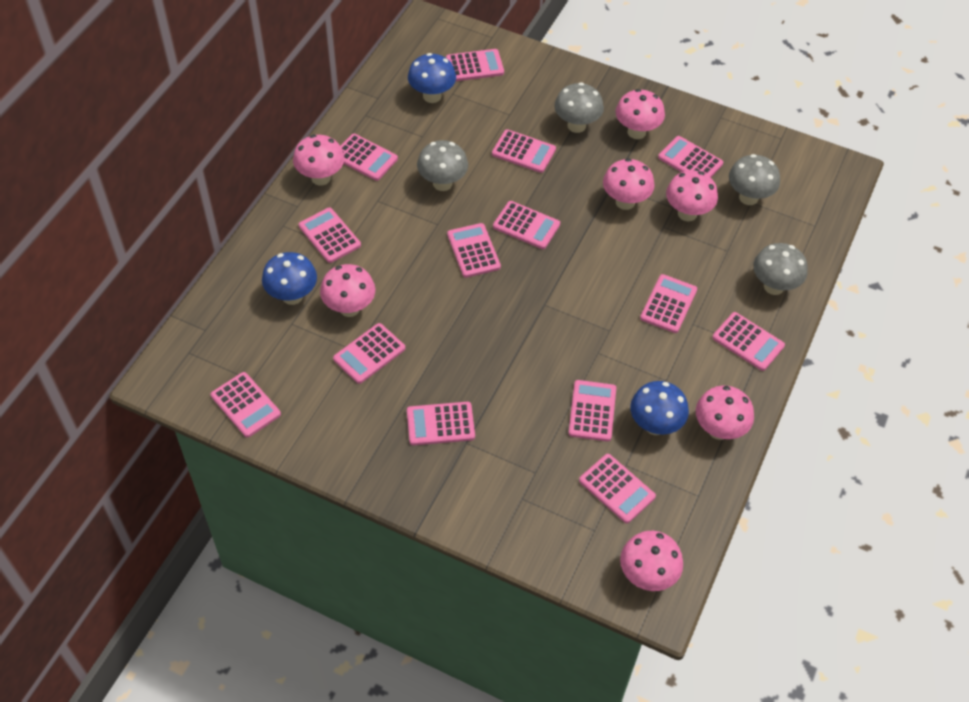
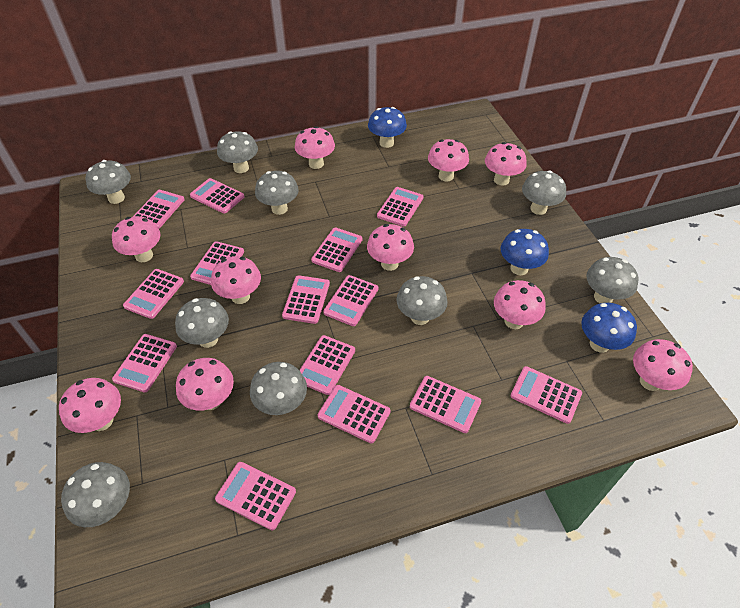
grey mushroom: [417,140,468,191] [554,82,604,133] [729,154,780,205] [753,243,807,295] = 4 -> [61,462,130,527] [86,160,131,204] [175,298,229,348] [217,131,258,173] [250,362,307,415] [255,171,299,215] [396,276,448,325] [522,171,566,215] [586,257,638,303] = 9
pink mushroom: [293,135,344,185] [320,264,375,317] [603,158,655,210] [615,89,665,139] [620,531,683,591] [666,170,718,221] [696,385,754,440] = 7 -> [59,378,121,433] [112,216,161,262] [176,358,234,411] [211,256,261,304] [295,126,335,169] [367,224,414,271] [428,139,469,182] [485,142,527,186] [494,280,546,329] [633,339,693,391] = 10

